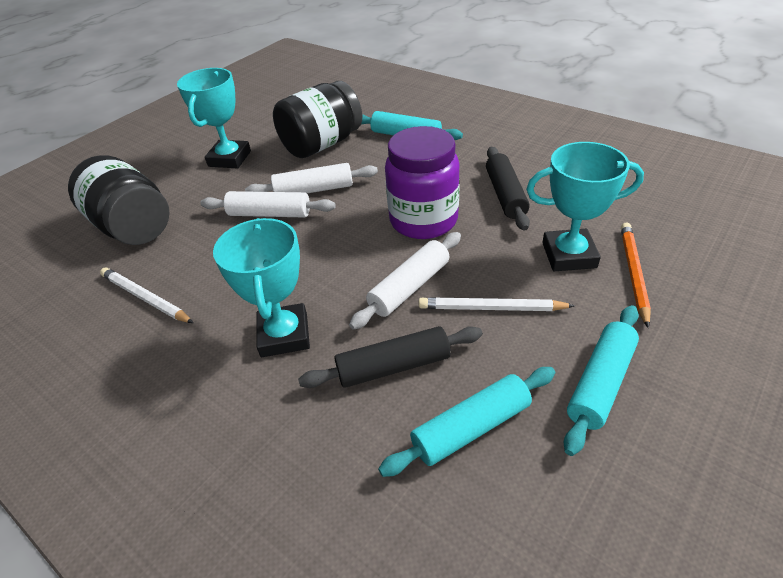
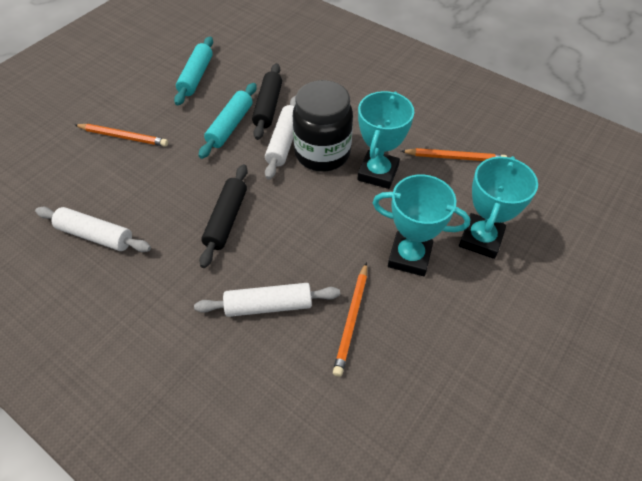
black jar: [68,155,170,245] [273,81,362,158] = 2 -> [293,80,353,171] = 1
orange pencil: [621,222,651,328] = 1 -> [75,124,168,147] [333,262,367,377] [401,148,507,161] = 3
purple jar: [385,126,460,239] = 1 -> none = 0
turquoise rolling pin: [361,111,463,140] [378,367,556,477] [564,305,639,456] = 3 -> [174,37,213,106] [199,83,256,159] = 2
white pencil: [100,267,193,323] [419,297,575,311] = 2 -> none = 0

